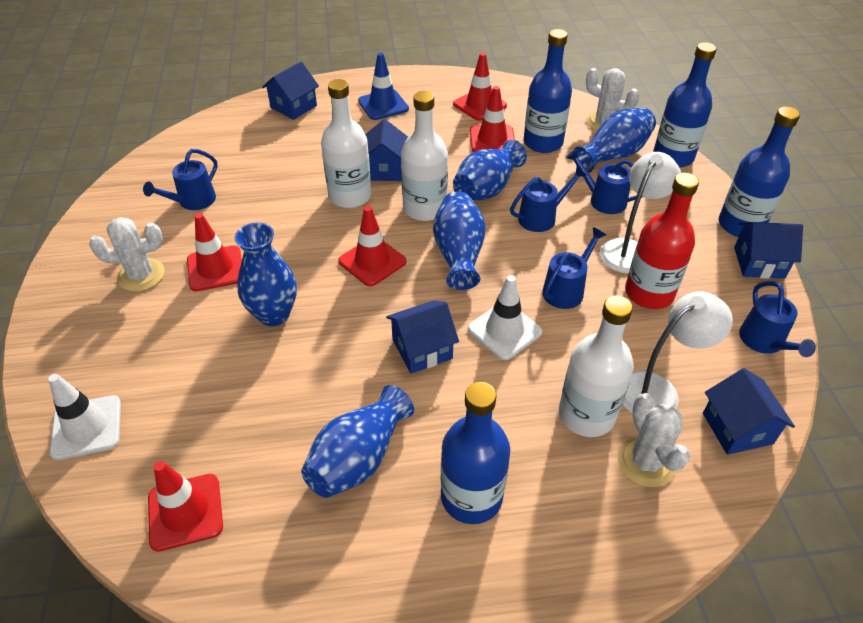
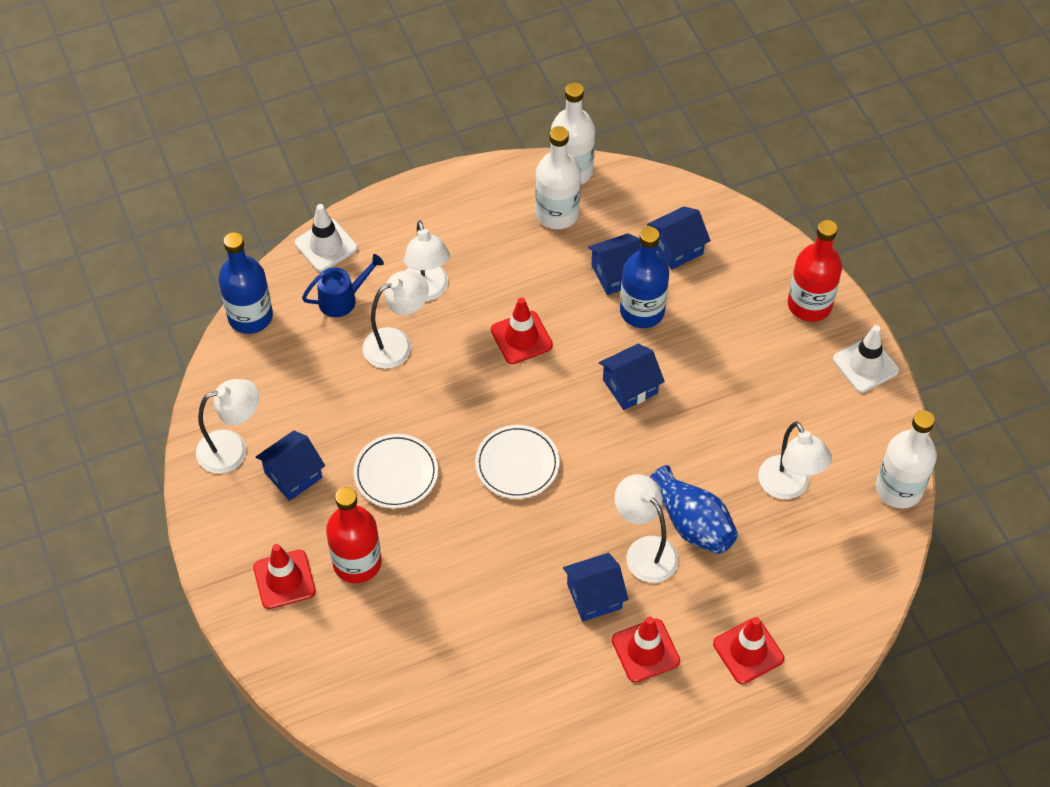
blue bottle: [441,382,510,524] [524,29,572,153] [653,42,717,168] [719,107,800,237] = 4 -> [218,232,273,334] [620,227,669,328] = 2
blue traffic cone: [358,53,409,120] = 1 -> none = 0
blue vase: [235,223,297,326] [301,385,414,498] [433,191,486,290] [453,140,527,200] [574,108,656,173] = 5 -> [650,465,738,554] = 1
blue watering can: [143,149,218,210] [510,166,587,232] [542,227,606,309] [566,149,642,214] [739,281,816,357] = 5 -> [302,254,384,317] = 1
red bottle: [625,173,699,309] = 1 -> [326,487,382,583] [788,220,842,322] = 2
red traffic cone: [148,461,223,552] [187,213,242,291] [338,206,406,286] [453,53,507,121] [470,86,515,152] = 5 -> [253,544,316,609] [491,297,553,364] [612,617,680,683] [713,617,784,684] = 4
white cactus: [89,217,165,292] [586,68,639,131] [617,393,691,487] = 3 -> none = 0
white lamp: [600,152,681,274] [623,291,733,413] = 2 -> [196,379,259,474] [363,271,429,369] [404,220,450,301] [615,474,679,583] [758,422,832,499] = 5
white plate: none = 0 -> [354,434,438,508] [475,425,559,499] = 2

